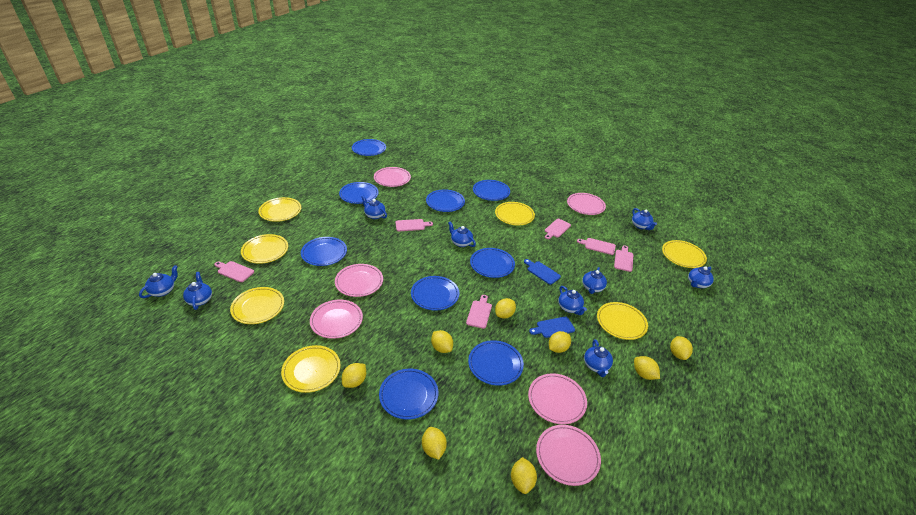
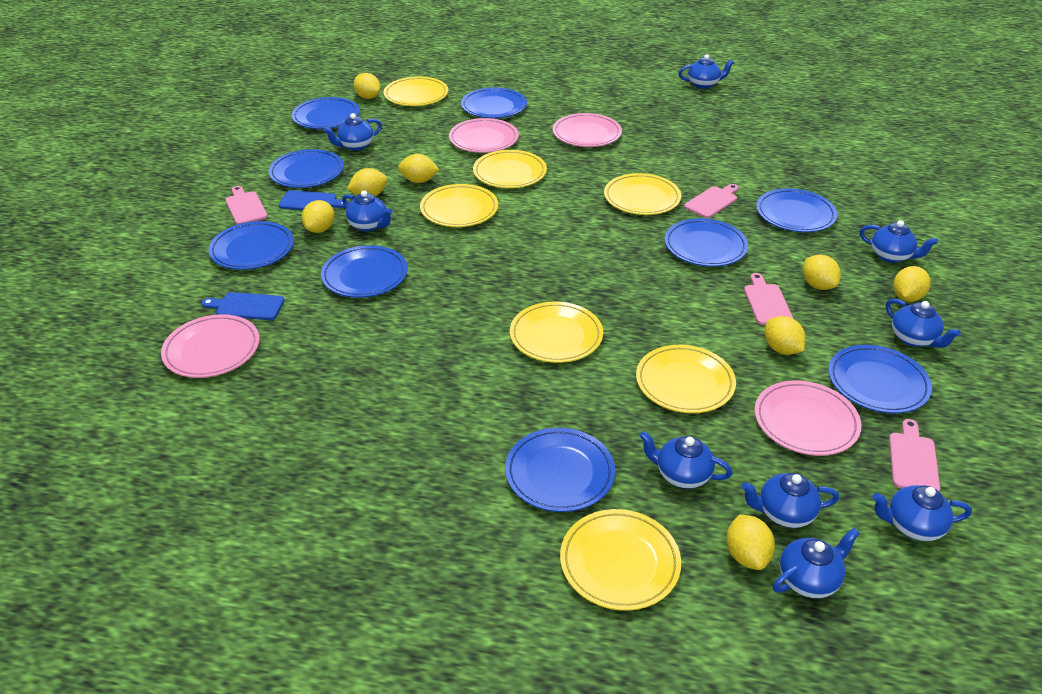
pink cutting board: [214,261,254,282] [395,219,433,231] [466,295,492,329] [545,219,571,239] [577,238,616,255] [614,245,633,272] = 6 -> [225,186,268,225] [684,184,738,218] [744,273,793,325] [889,419,940,491] = 4
pink plate: [310,300,363,339] [335,264,383,297] [374,167,411,187] [528,373,587,424] [536,425,601,486] [567,193,606,215] = 6 -> [161,314,260,378] [449,118,519,153] [553,113,622,147] [755,381,861,456] = 4

